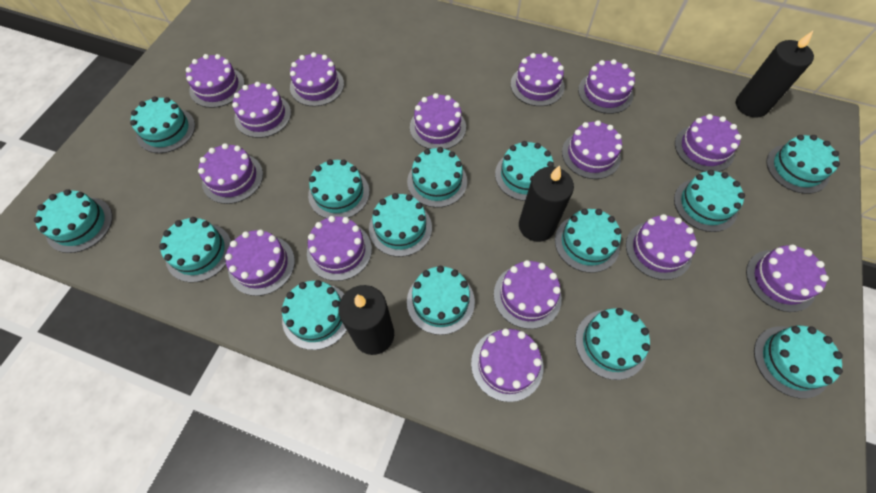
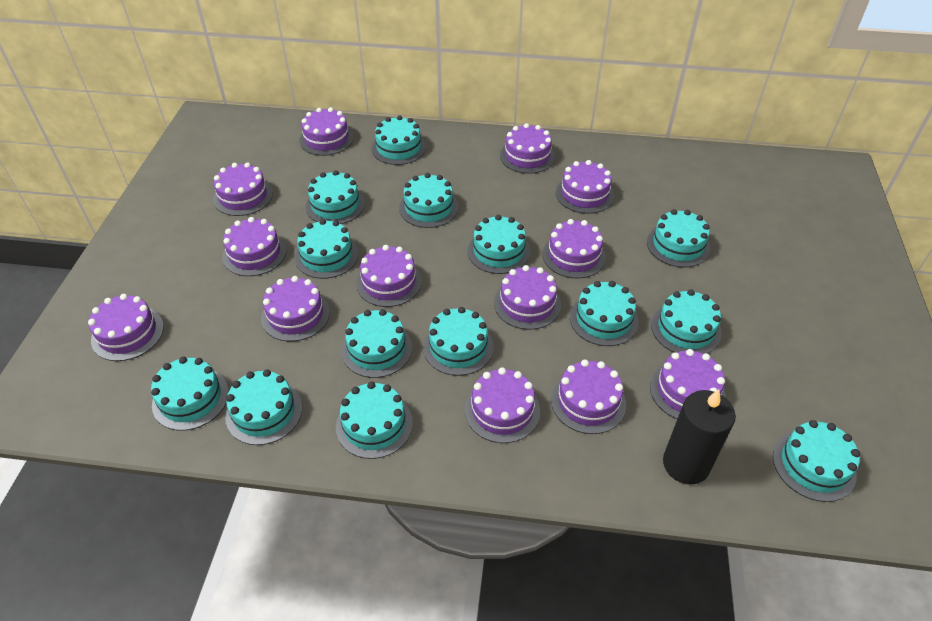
black candle: [338,285,394,355] [519,165,574,242] [736,31,814,118] = 3 -> [663,389,736,485] = 1
purple cake: [186,54,245,108] [198,143,263,204] [225,230,295,296] [232,82,291,138] [290,52,344,107] [307,216,372,281] [410,93,466,149] [471,328,543,402] [494,260,562,329] [511,53,565,106] [562,120,622,179] [578,59,635,114] [626,214,698,280] [675,114,742,172] [746,245,829,312] = 15 -> [88,294,164,361] [213,162,273,216] [222,217,287,276] [261,276,330,341] [299,107,354,156] [356,245,422,307] [465,367,540,443] [494,265,561,330] [500,123,555,174] [543,219,606,278] [551,359,626,434] [556,160,614,214] [650,349,725,419] = 13

